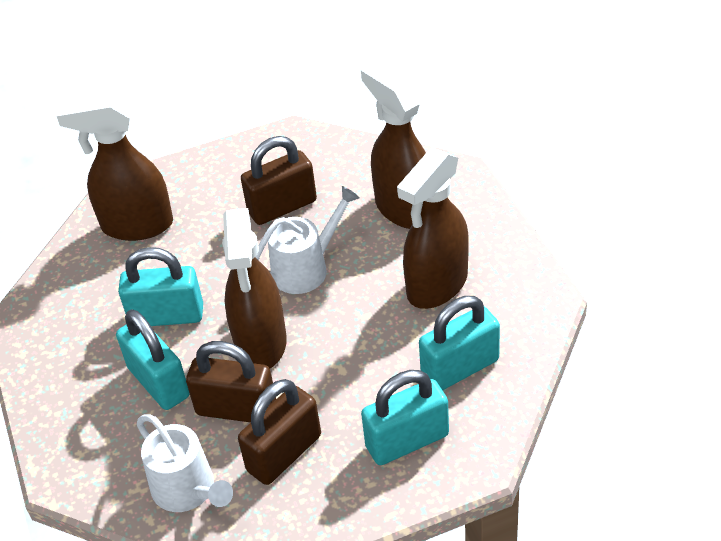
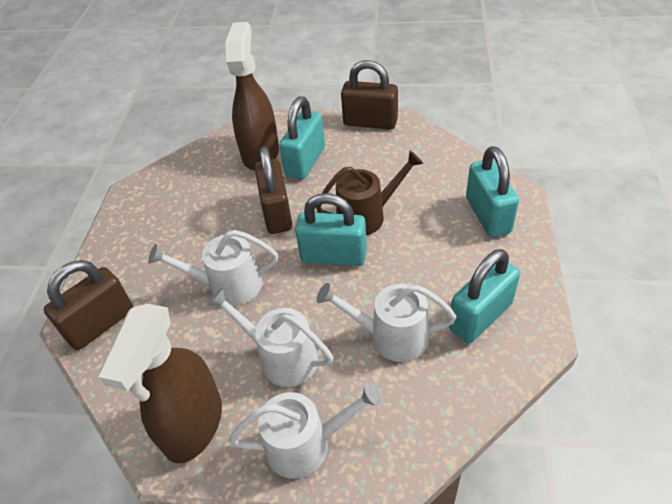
brown spray bottle: [57,96,173,241] [222,208,287,368] [361,63,426,229] [397,148,469,309] = 4 -> [98,304,222,463] [225,22,279,171] = 2
brown watering can: none = 0 -> [316,151,423,235] = 1
white watering can: [137,414,233,512] [256,186,360,294] = 2 -> [148,230,278,306] [207,288,334,387] [229,382,382,479] [317,283,456,362] = 4

